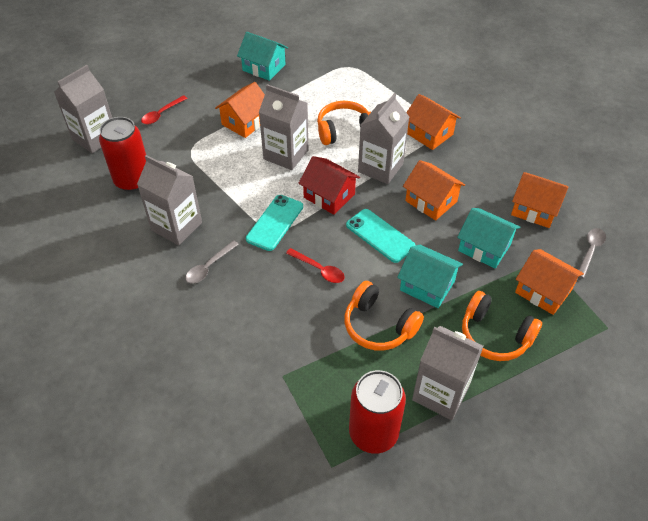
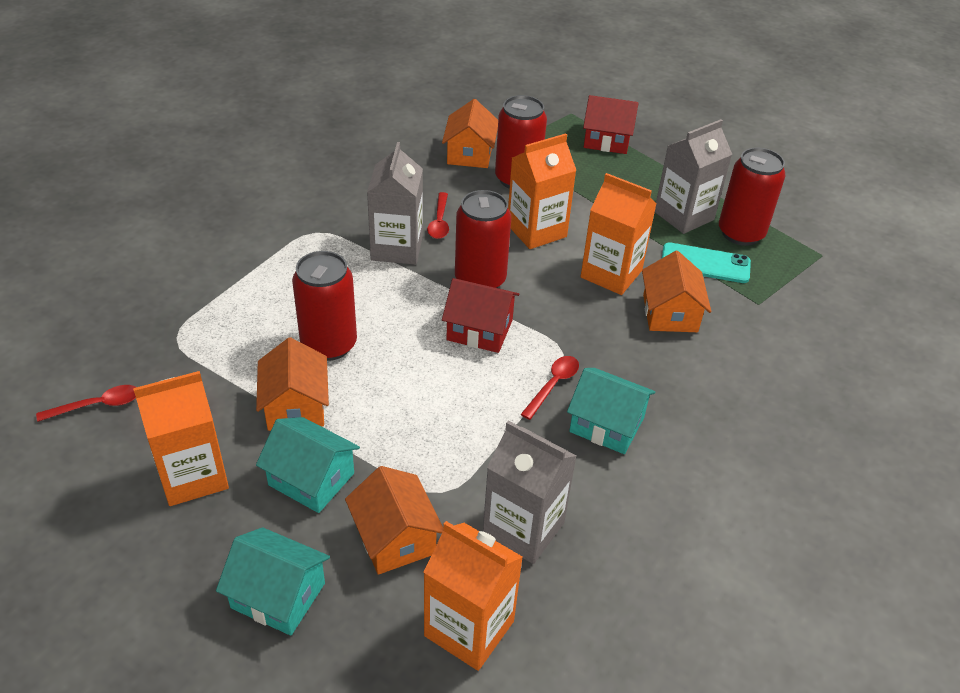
grey carton: [54,65,112,153] [137,155,202,245] [259,84,309,170] [358,93,409,184] [412,326,483,420] = 5 -> [367,142,423,265] [483,421,577,564] [655,119,732,234] = 3
grey spoon: [186,240,239,284] [579,228,606,279] = 2 -> none = 0
orange carton: none = 0 -> [133,371,229,506] [424,521,523,671] [508,134,576,249] [581,173,657,295] = 4
orange headphones: [317,101,371,145] [344,281,424,351] [462,291,542,361] = 3 -> none = 0
orange house: [215,82,265,138] [403,160,465,221] [406,94,461,150] [511,172,568,228] [515,249,584,315] = 5 -> [256,337,329,431] [345,466,443,575] [442,99,498,168] [642,251,711,332] = 4
red can: [99,117,146,192] [349,370,406,454] = 2 -> [292,251,357,361] [455,190,511,288] [495,95,547,189] [719,148,786,246] = 4
red house: [299,156,360,215] = 1 -> [442,278,519,353] [583,95,639,154] = 2
red spoon: [141,95,188,124] [286,248,345,283] = 2 -> [36,385,136,422] [427,192,449,239] [521,356,579,420] = 3
turquoise phone: [246,195,303,251] [346,209,415,263] = 2 -> [662,242,751,283] = 1

